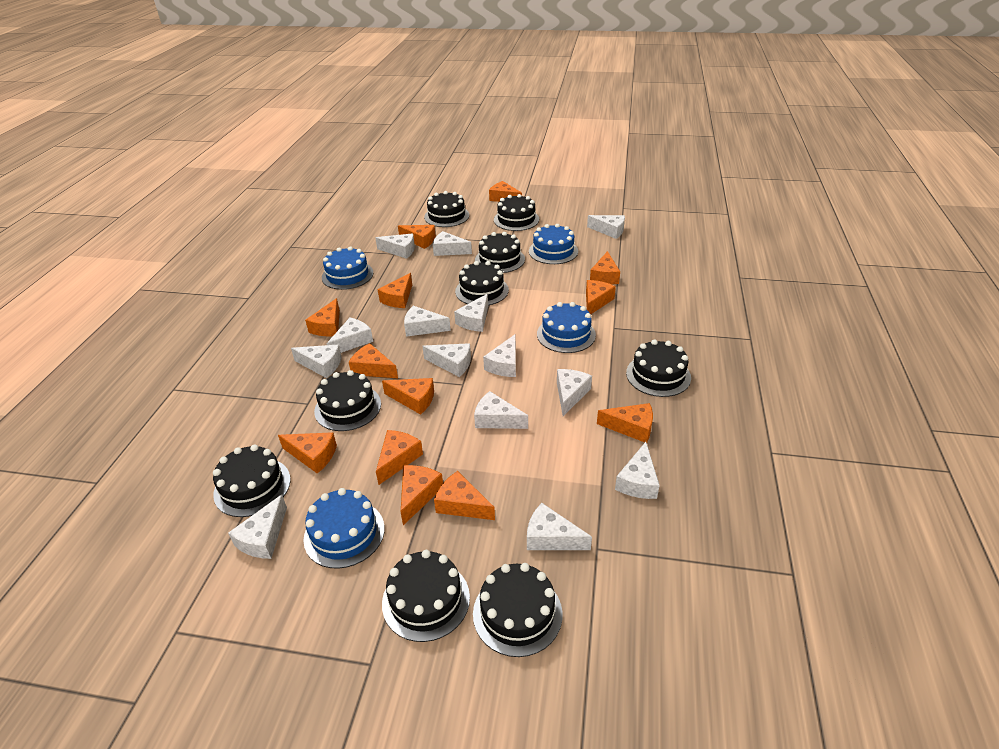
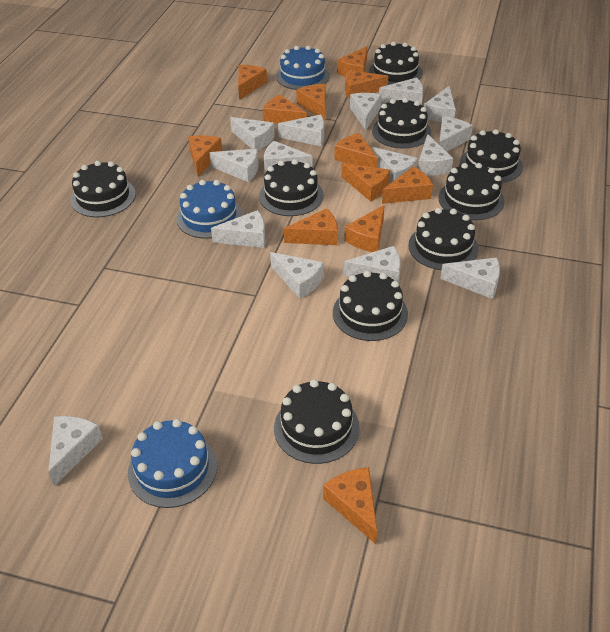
blue cake: [303,488,385,569] [322,246,374,290] [529,224,578,264] [537,302,596,353] = 4 -> [128,419,217,508] [176,180,243,239] [276,46,330,90] = 3
orange cheese: [278,432,337,473] [305,298,340,336] [349,343,398,378] [376,430,423,485] [378,273,412,308] [382,378,434,415] [398,225,436,249] [401,465,443,525] [434,471,495,520] [489,181,522,202] [586,280,616,314] [590,251,620,284] [597,403,653,443] = 13 -> [188,135,222,177] [238,65,267,100] [263,94,307,124] [284,208,338,245] [296,84,325,121] [323,467,377,544] [334,133,378,168] [337,46,368,76] [341,163,390,202] [344,205,385,252] [345,70,388,99] [382,167,433,204] = 12
white cheese: [228,495,287,559] [291,345,342,378] [327,318,373,353] [375,233,415,259] [404,306,451,337] [422,343,471,377] [433,231,472,256] [454,294,488,332] [474,391,528,429] [483,334,516,377] [527,503,592,550] [557,369,592,416] [587,215,625,239] [615,442,660,499] = 14 -> [48,416,103,486] [209,149,258,182] [211,210,265,248] [230,117,275,150] [264,141,313,173] [270,252,324,298] [278,114,324,146] [344,246,401,283] [350,93,382,130] [372,147,418,183] [379,77,423,105] [418,134,453,176] [424,86,456,122] [439,116,473,152] [440,258,500,299] = 15

